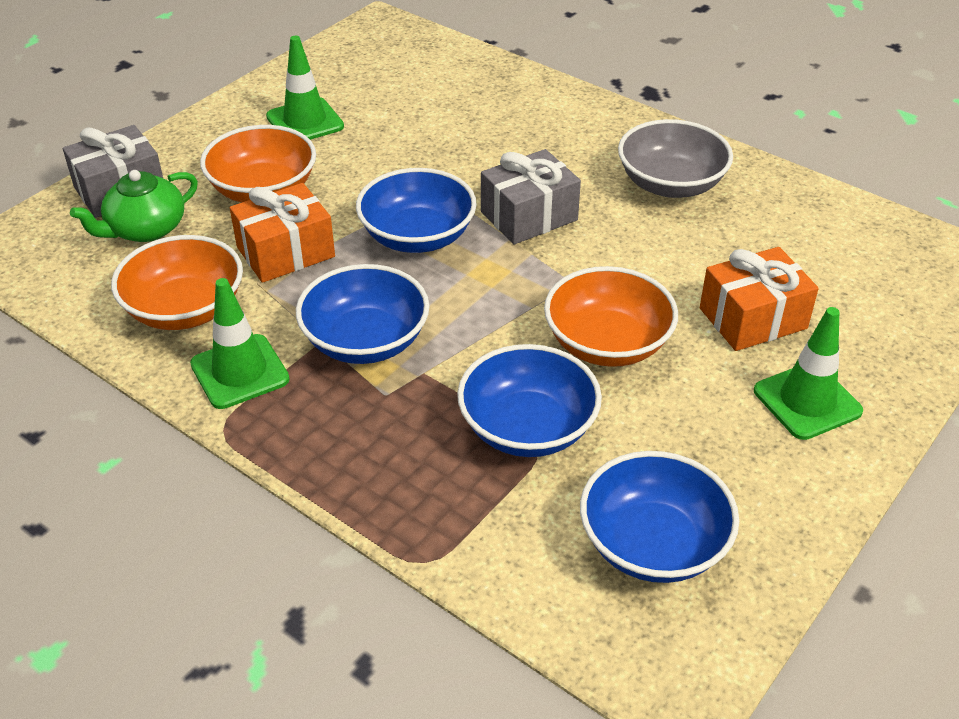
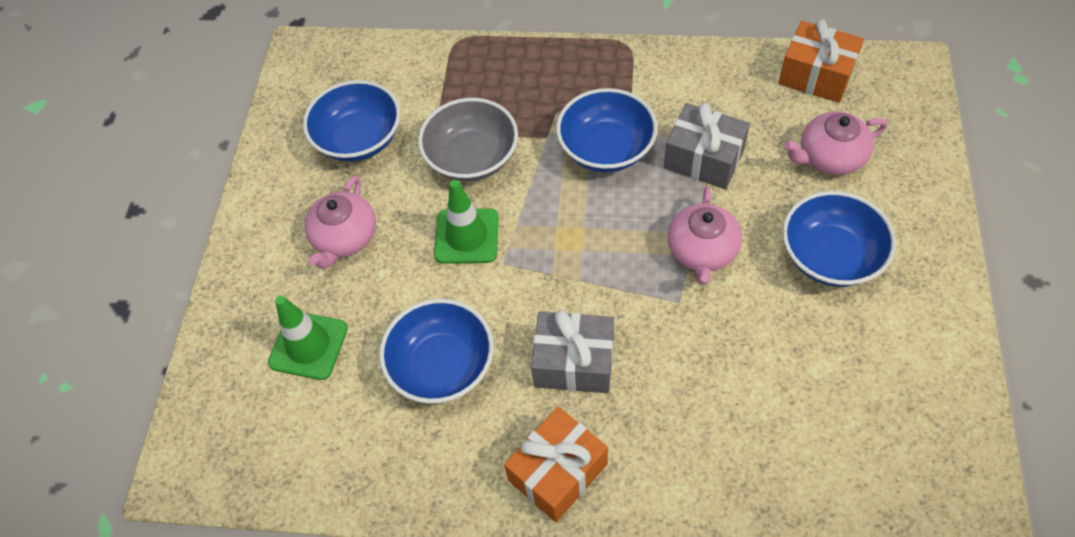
green teapot: [70,170,198,242] = 1 -> none = 0
green traffic cone: [190,278,290,409] [266,36,344,140] [754,307,863,440] = 3 -> [268,296,348,380] [434,180,499,264] = 2
orange bowl: [111,235,243,330] [200,125,316,202] [544,266,678,367] = 3 -> none = 0
pink teapot: none = 0 -> [305,176,376,269] [668,186,742,285] [784,112,887,175] = 3

